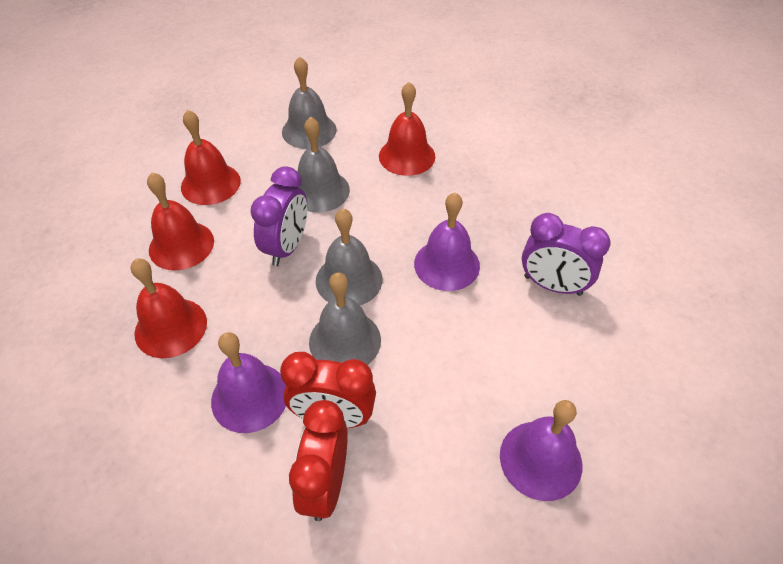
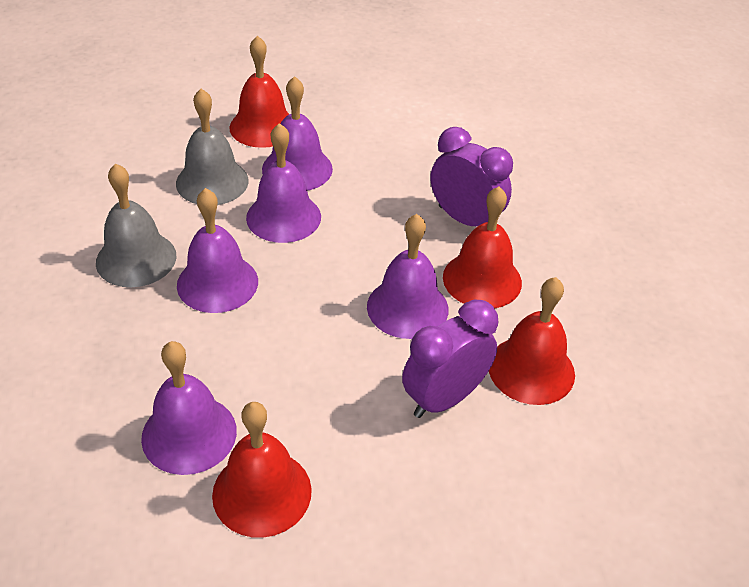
grey bell: [282,56,337,149] [297,117,350,213] [309,273,381,365] [316,208,383,305] = 4 -> [96,163,176,287] [176,89,249,205] = 2
purple bell: [211,332,286,433] [414,193,480,291] [500,400,582,501] = 3 -> [141,341,237,475] [177,188,258,313] [246,123,321,243] [262,76,333,191] [367,214,449,339] = 5
red clock: [280,352,376,428] [289,400,348,521] = 2 -> none = 0

